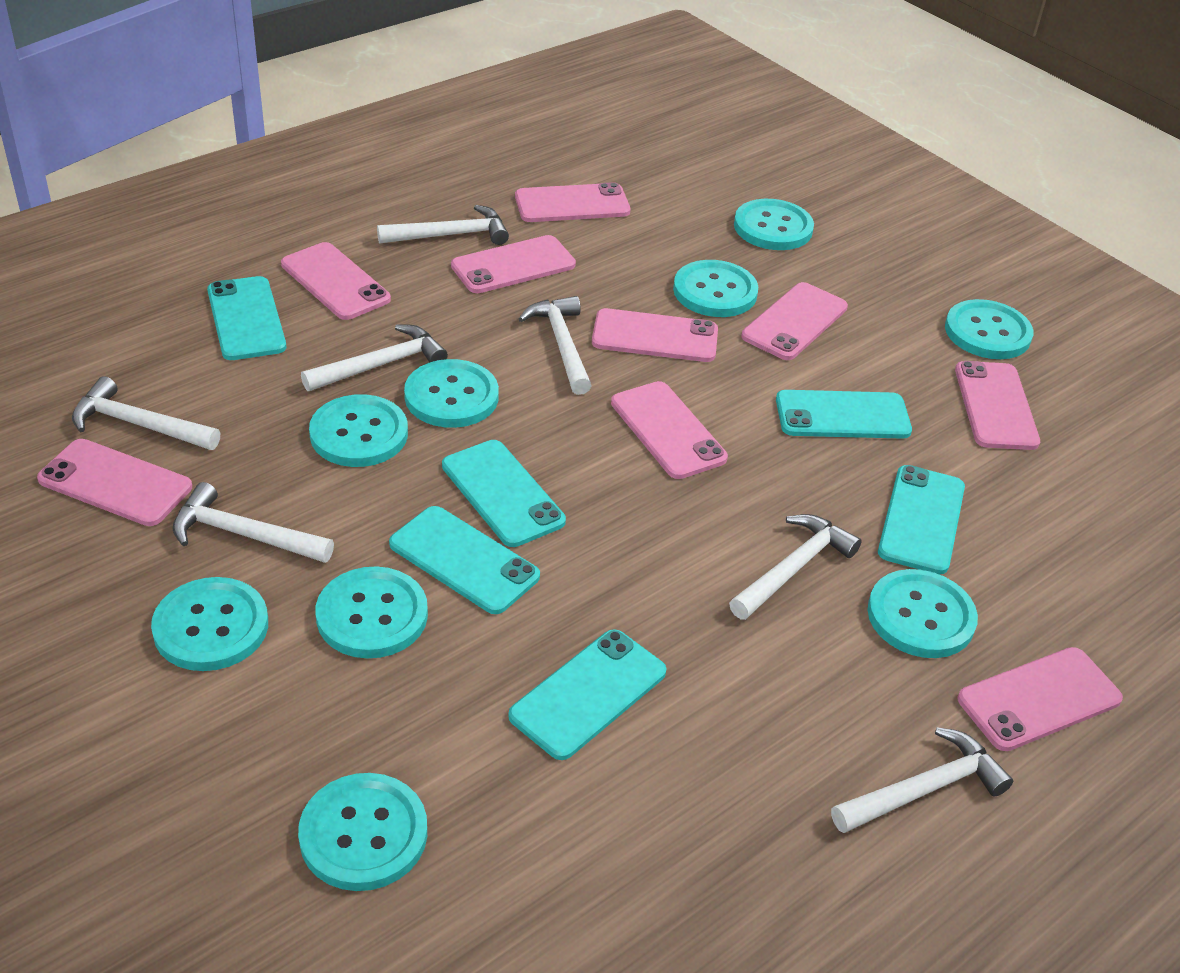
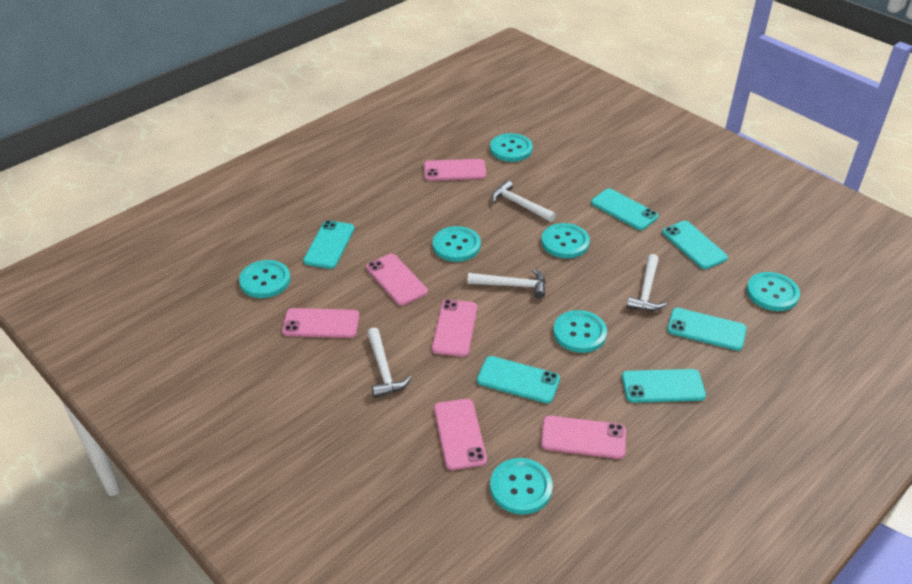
pink phone: [37,439,192,526] [281,242,391,320] [451,235,576,293] [515,182,630,222] [592,308,718,362] [611,381,728,479] [741,282,848,360] [955,361,1040,450] [957,647,1123,751] = 9 -> [282,308,359,338] [366,254,428,306] [424,159,486,181] [432,299,477,357] [434,399,487,470] [541,416,626,459] = 6
turquoise button: [151,577,268,671] [298,773,427,891] [309,394,408,467] [316,566,428,658] [404,359,499,428] [673,260,758,317] [734,199,814,250] [868,569,978,658] [945,299,1033,359] = 9 -> [239,260,291,298] [433,226,481,262] [490,133,533,162] [490,458,553,515] [541,223,590,258] [553,310,607,353] [746,272,800,311] = 7
white hammer: [72,376,220,450] [172,482,334,563] [301,324,448,391] [377,205,509,245] [518,296,592,395] [729,514,862,620] [831,727,1013,833] = 7 -> [367,327,412,398] [467,268,545,298] [491,180,556,222] [626,254,666,311] = 4

